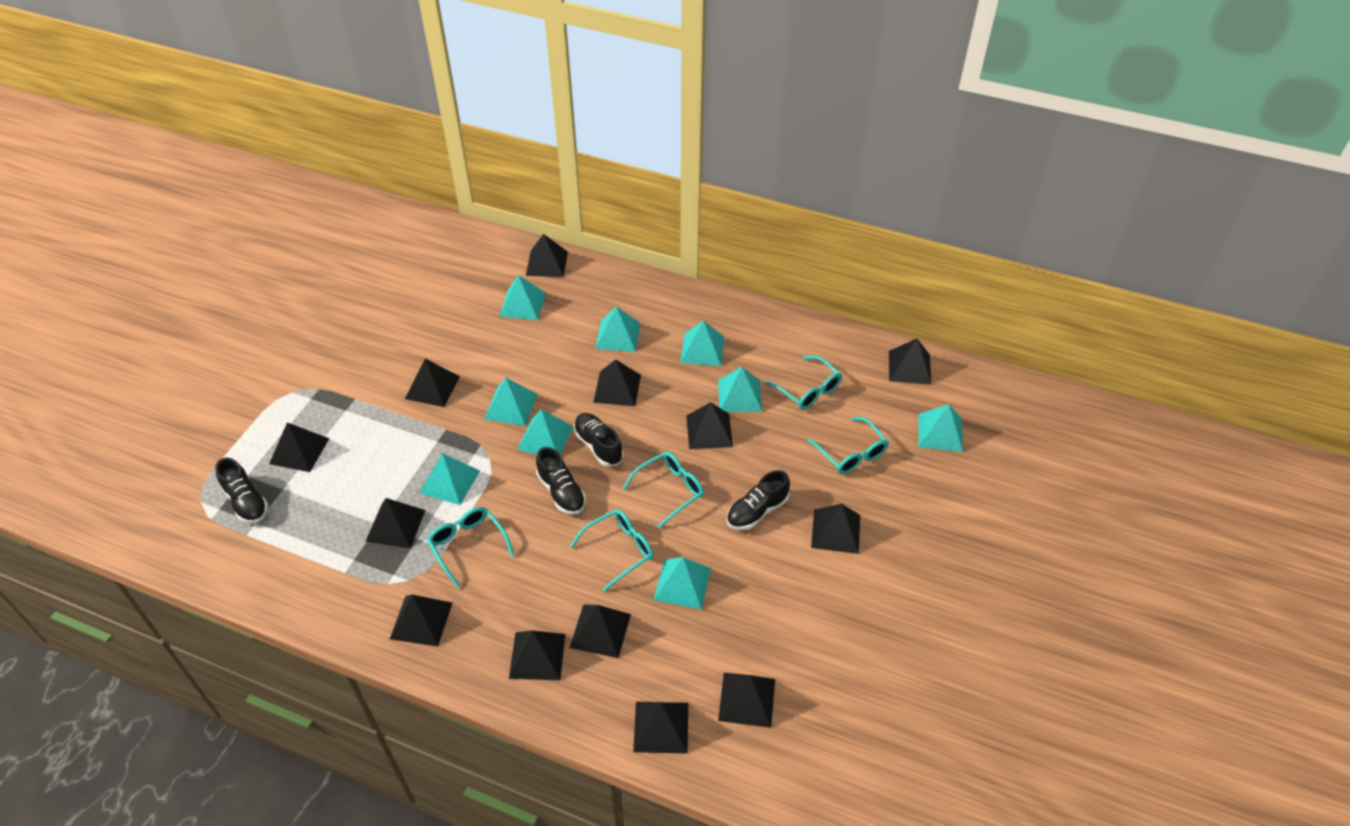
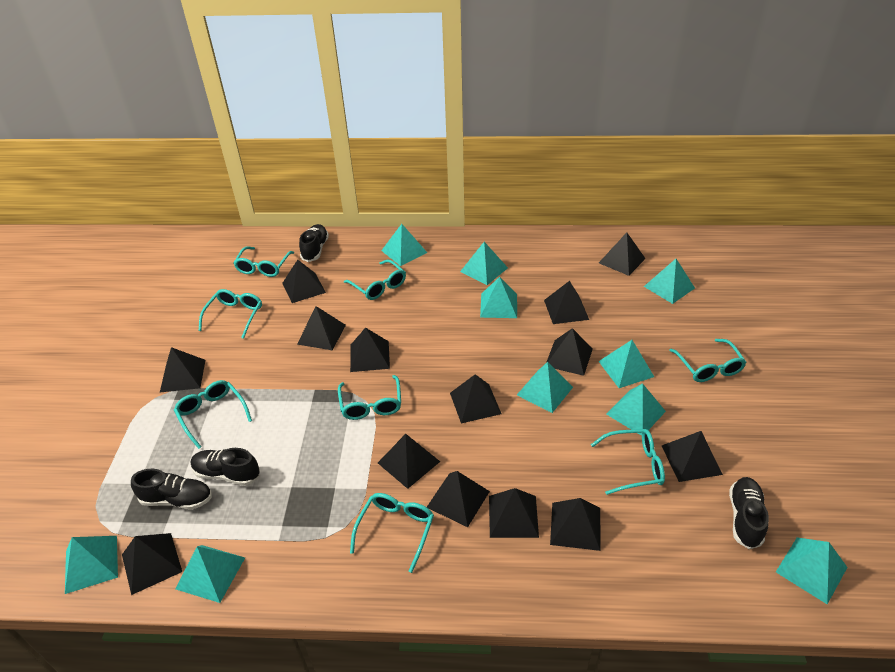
black pyramid: [269,422,330,472] [365,498,426,548] [390,595,452,646] [405,359,460,407] [509,630,566,680] [526,234,568,277] [570,605,631,658] [593,359,641,406] [633,702,688,754] [686,402,733,449] [718,673,775,728] [811,504,860,554] [889,338,931,385] = 13 -> [122,533,182,595] [160,347,205,392] [282,260,326,303] [297,306,346,350] [350,327,390,372] [378,434,440,489] [427,471,490,527] [450,374,501,423] [489,488,539,538] [544,281,589,324] [546,328,593,376] [550,498,600,551] [599,233,646,276] [662,431,723,482] = 14
turquoise glasses: [427,507,515,588] [570,509,653,591] [622,452,704,528] [765,355,842,409] [807,417,889,474] = 5 -> [174,380,252,449] [199,289,262,339] [234,246,294,277] [338,375,401,420] [344,260,406,300] [350,493,434,573] [591,429,665,495] [669,339,746,382] = 8
turquoise pyramid: [419,453,480,505] [484,378,537,426] [499,275,546,320] [517,409,573,455] [595,306,640,352] [654,557,711,610] [680,320,724,366] [718,367,762,412] [919,404,963,452] = 9 -> [65,536,118,594] [176,545,245,603] [381,224,427,266] [460,242,508,285] [480,277,517,318] [517,362,573,413] [599,340,654,388] [606,383,666,436] [644,259,695,304] [776,537,847,604] = 10

